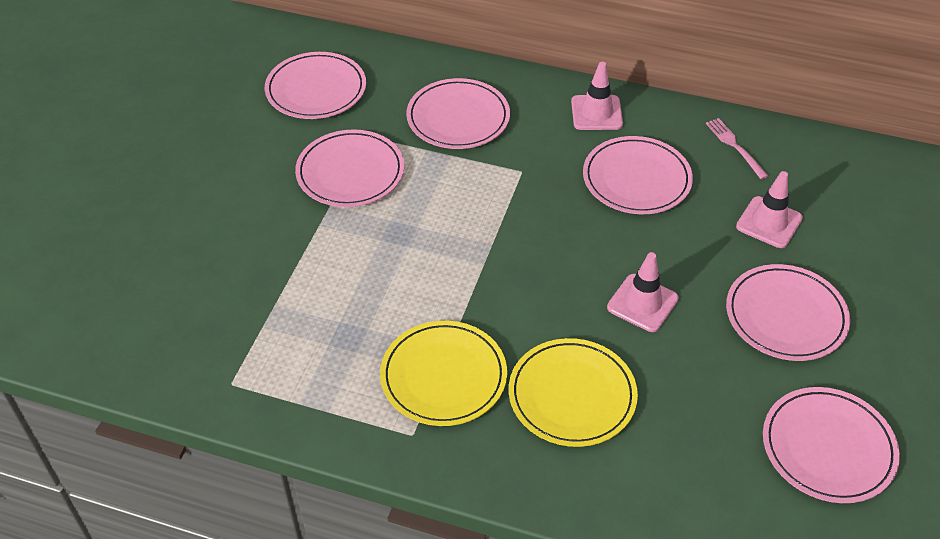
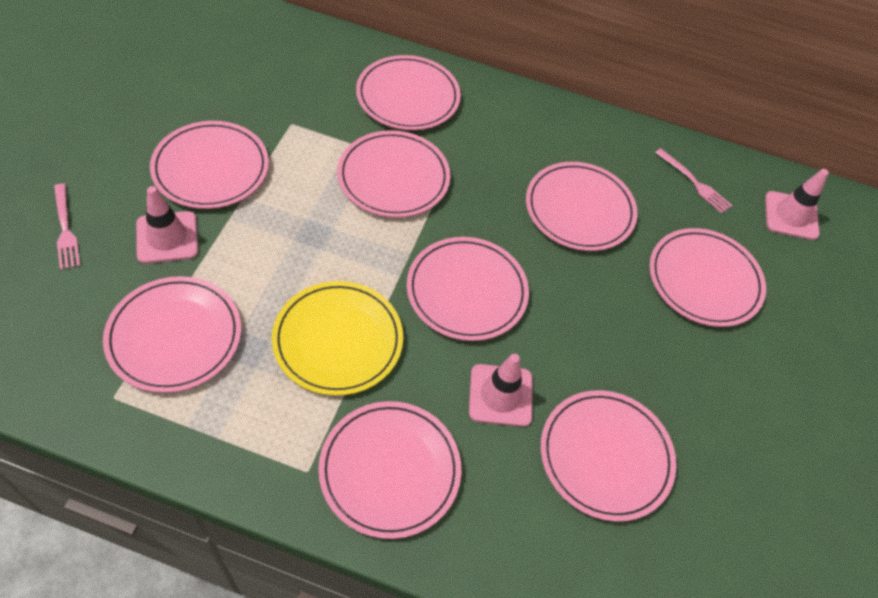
pink fork: [706,118,768,179] = 1 -> [54,183,80,270] [655,148,732,214] = 2
pink plate: [265,52,366,119] [295,129,404,207] [406,78,510,149] [583,136,693,214] [726,264,850,361] [763,387,900,503] = 6 -> [103,276,241,393] [150,121,269,209] [318,401,461,539] [337,130,450,218] [356,55,461,130] [407,237,529,341] [526,162,638,251] [541,390,677,522] [649,228,766,327] = 9
yellow plate: [380,321,507,426] [509,338,638,447] = 2 -> [272,281,403,396] = 1

